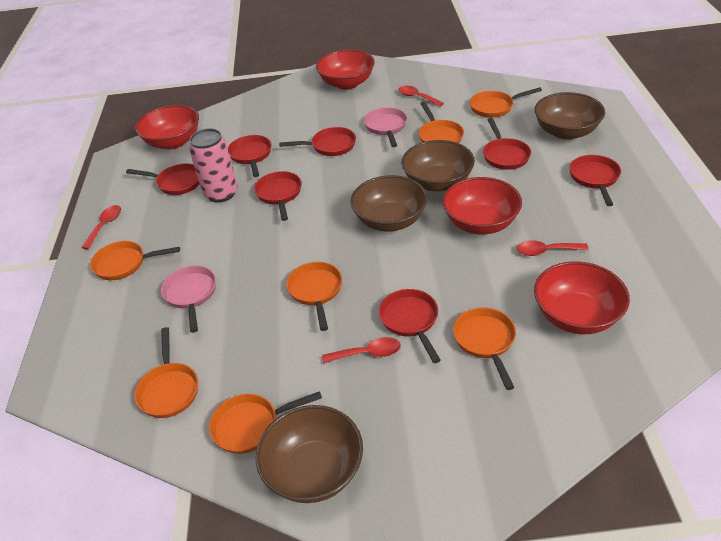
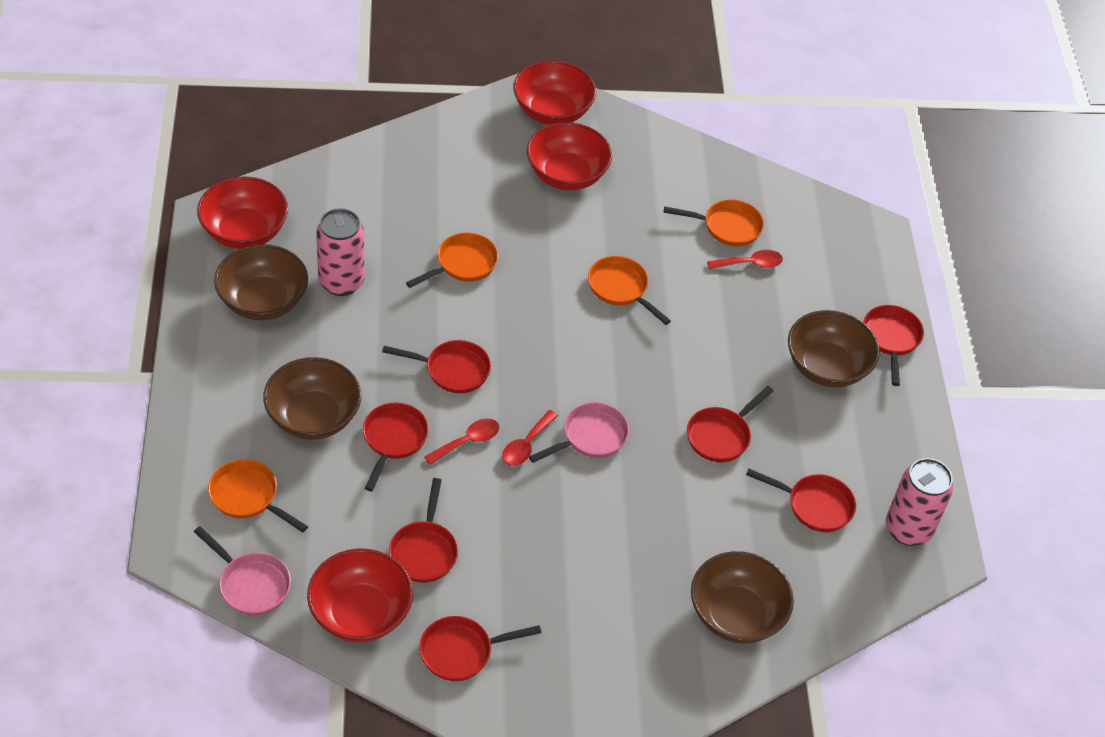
orange pan: [90,241,180,280] [135,327,198,418] [209,391,322,454] [286,262,342,331] [419,102,464,143] [453,308,516,390] [470,87,542,118] = 7 -> [208,459,308,533] [406,233,498,288] [588,256,671,325] [664,199,764,246] = 4
pink can: [189,128,238,203] = 1 -> [316,208,365,296] [886,458,953,546] = 2
red spoon: [81,205,121,249] [322,337,401,363] [398,86,444,107] [517,240,589,256] = 4 -> [424,418,499,465] [502,410,558,466] [707,250,783,269] = 3

